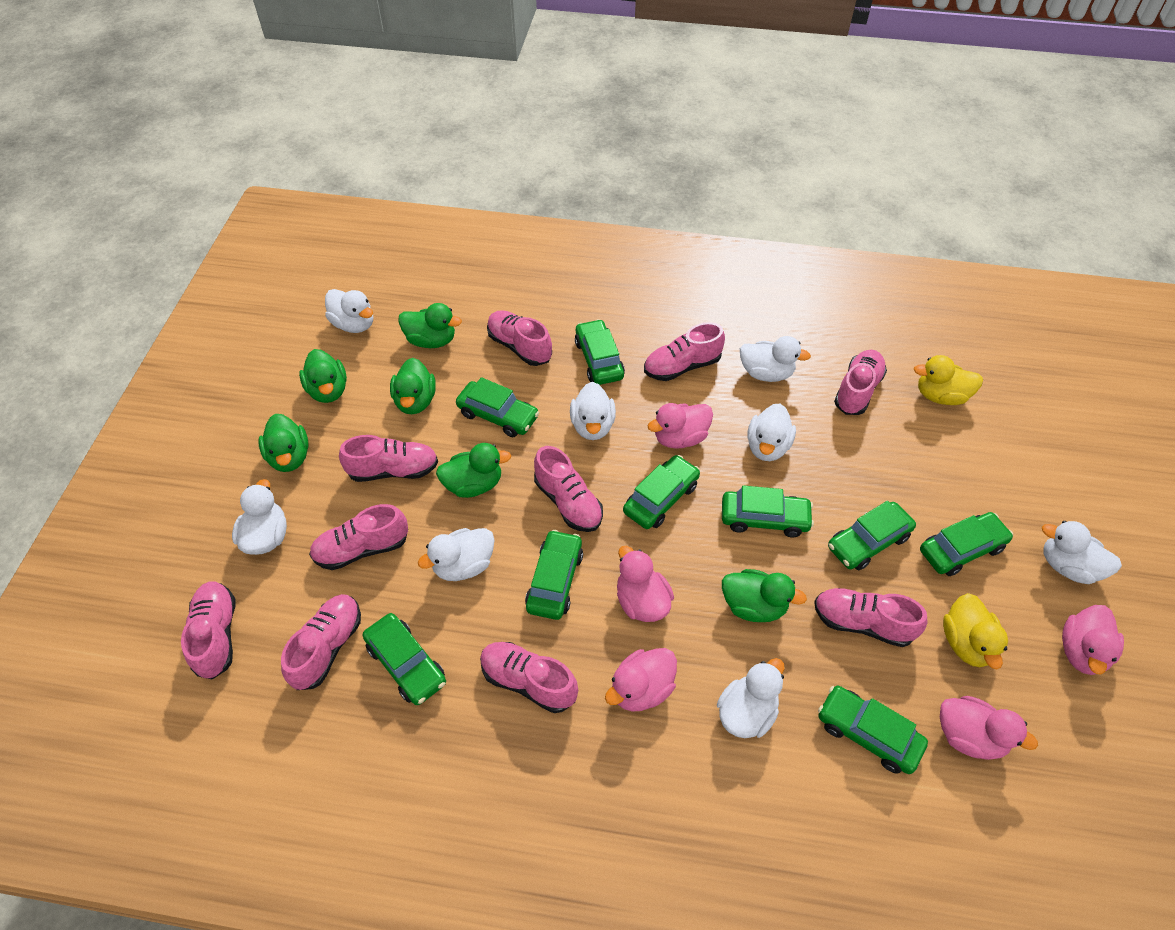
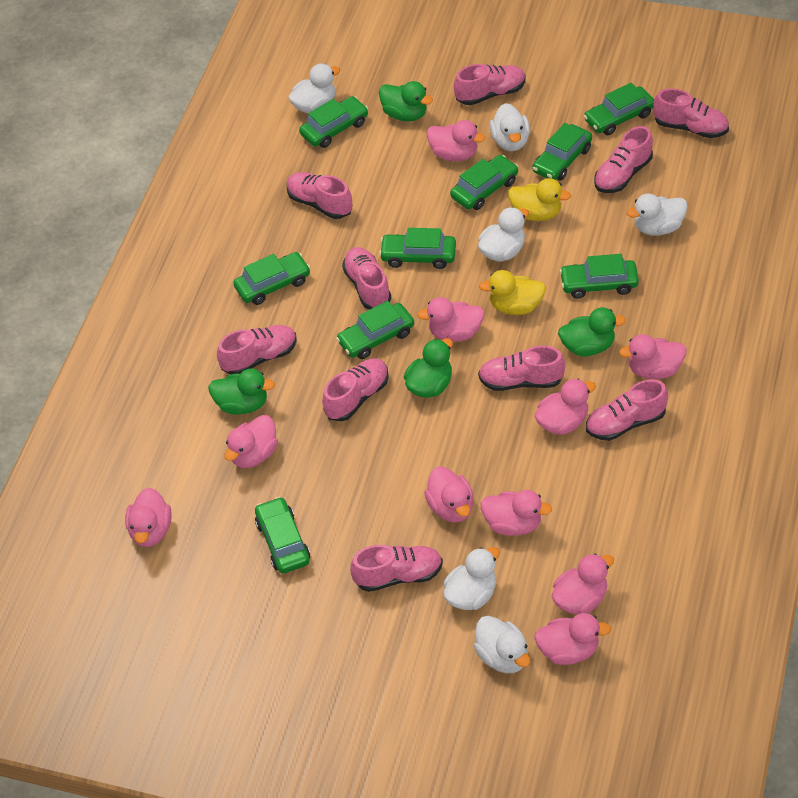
green duck: [258,414,309,472] [299,349,347,403] [390,358,436,414] [398,303,462,348] [436,443,511,498] [722,569,807,622] = 6 -> [208,369,275,414] [379,81,433,121] [404,338,453,398] [558,308,626,357] = 4
pink duck: [605,648,677,712] [617,546,674,622] [648,403,713,449] [940,696,1038,760] [1062,605,1124,675] = 5 -> [125,487,171,547] [224,415,278,468] [417,297,484,342] [424,466,473,523] [427,120,485,161] [480,490,552,536] [534,613,611,665] [535,378,596,435] [552,553,614,614] [619,334,687,379] = 10
white duck: [232,479,287,555] [325,289,373,333] [418,528,494,581] [570,382,616,440] [717,658,785,738] [740,336,811,382] [747,403,796,461] [1042,521,1122,584] = 8 -> [288,63,340,113] [443,547,500,610] [474,616,530,674] [478,207,529,262] [490,103,530,151] [627,194,688,236] = 6

